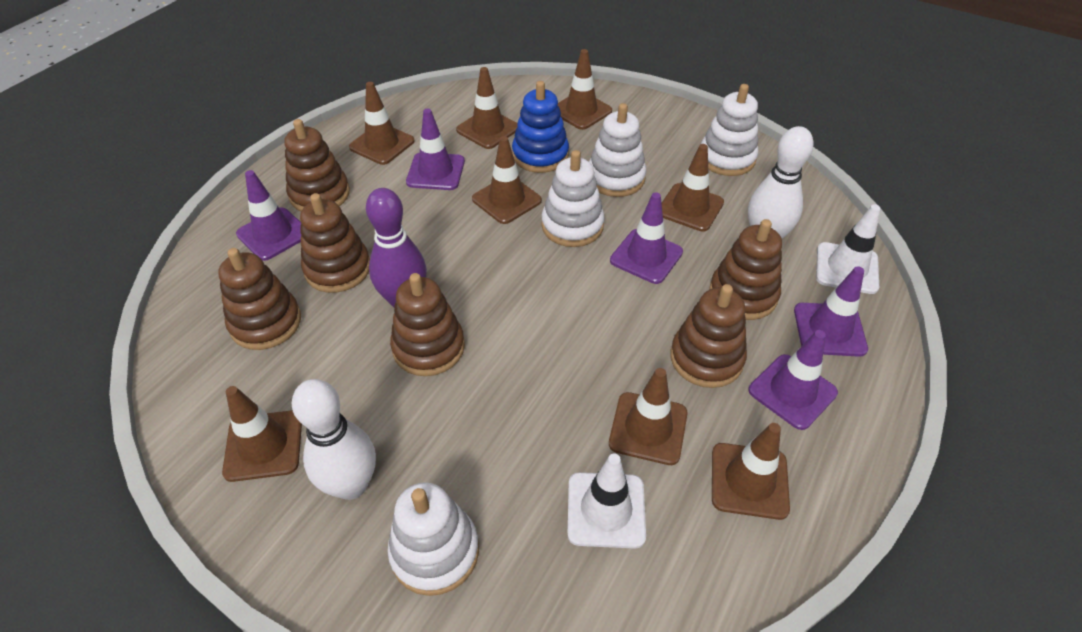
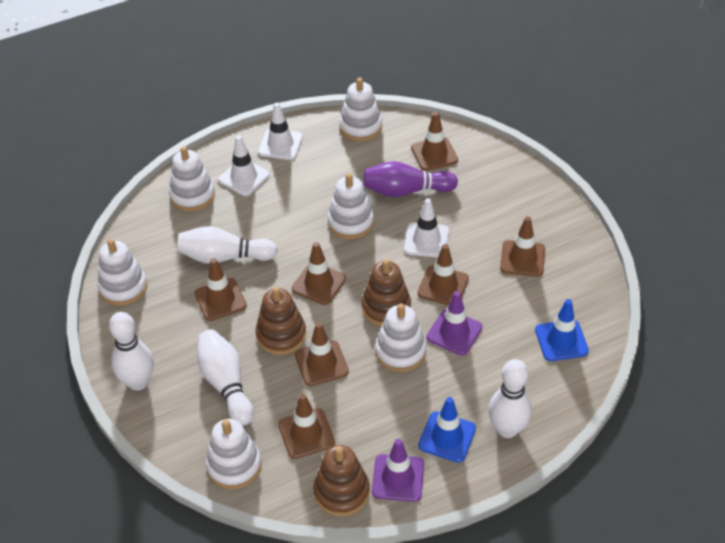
blue stacking toy: [512,81,569,173] = 1 -> none = 0
blue traffic cone: none = 0 -> [418,397,476,463] [535,299,589,361] = 2
brown stacking toy: [218,248,301,350] [285,119,350,212] [300,193,370,293] [390,273,465,376] [670,284,747,388] [709,219,782,320] = 6 -> [255,287,306,355] [313,445,370,517] [362,259,411,326] = 3
brown traffic cone: [222,386,302,482] [349,82,415,165] [456,67,518,149] [472,136,542,224] [558,49,612,130] [609,368,688,465] [662,144,724,232] [712,423,790,520] = 8 -> [194,258,247,321] [278,394,335,459] [292,242,346,305] [295,322,349,386] [411,112,458,171] [418,244,469,305] [500,217,545,277] = 7
purple traffic cone: [236,170,301,261] [406,109,465,190] [610,192,683,284] [748,330,838,430] [794,266,868,357] = 5 -> [372,439,424,502] [426,291,483,355] = 2
white bowling pin: [292,379,376,500] [748,126,814,239] = 2 -> [109,312,154,391] [177,226,277,264] [197,329,254,426] [488,359,532,438] = 4
white stacking toy: [387,482,479,596] [541,150,604,247] [589,103,646,197] [701,84,758,176] = 4 -> [97,239,147,306] [169,146,215,212] [206,419,262,489] [328,173,374,239] [339,78,382,141] [375,303,426,372] = 6
white traffic cone: [567,454,646,549] [816,204,880,294] = 2 -> [218,135,270,196] [258,103,303,160] [404,198,449,258] = 3

